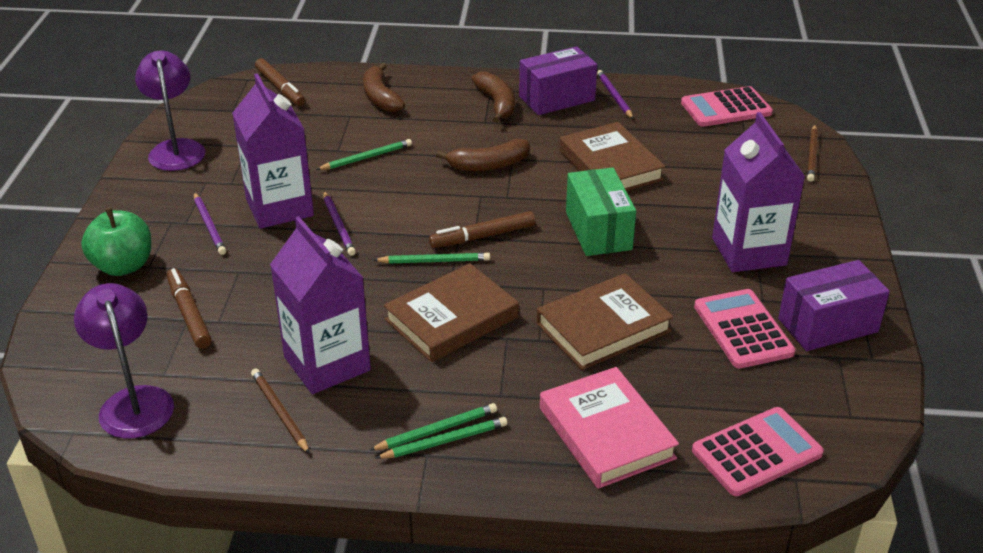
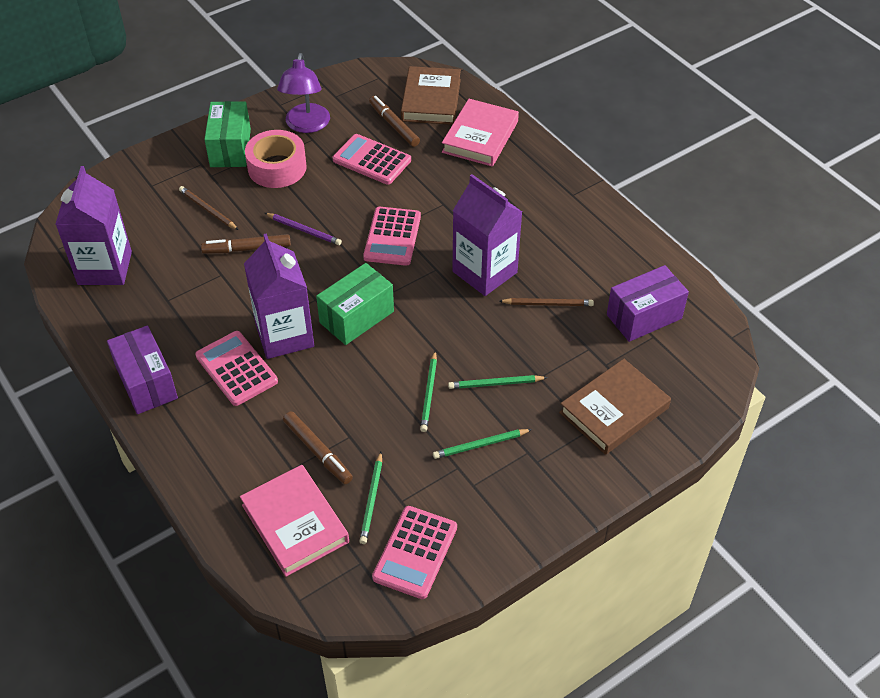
brown banana: [363,63,405,112] [436,139,530,171] [472,71,515,123] = 3 -> none = 0
brown book: [384,263,519,362] [536,273,673,370] [560,122,665,191] = 3 -> [401,66,461,125] [559,359,671,455] = 2
green apple: [81,208,151,276] = 1 -> none = 0
green box: [566,167,636,256] = 1 -> [204,101,251,167] [316,263,394,345] = 2
pink book: [540,367,679,489] = 1 -> [240,465,349,577] [442,99,519,167] = 2
pink calculator: [681,86,773,127] [692,407,824,496] [694,289,795,368] = 3 -> [195,331,278,406] [333,134,411,185] [363,207,421,266] [372,506,457,599] = 4
pink tape: none = 0 -> [245,130,307,188] = 1
purple lamp: [74,283,174,439] [135,51,206,171] = 2 -> [277,53,330,133] = 1
purple pencil: [194,192,226,255] [323,191,356,256] [597,70,633,119] = 3 -> [265,213,342,245] = 1

